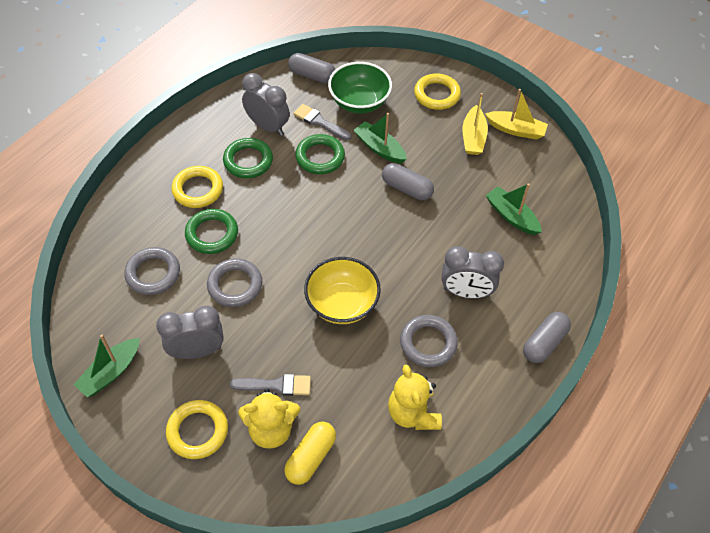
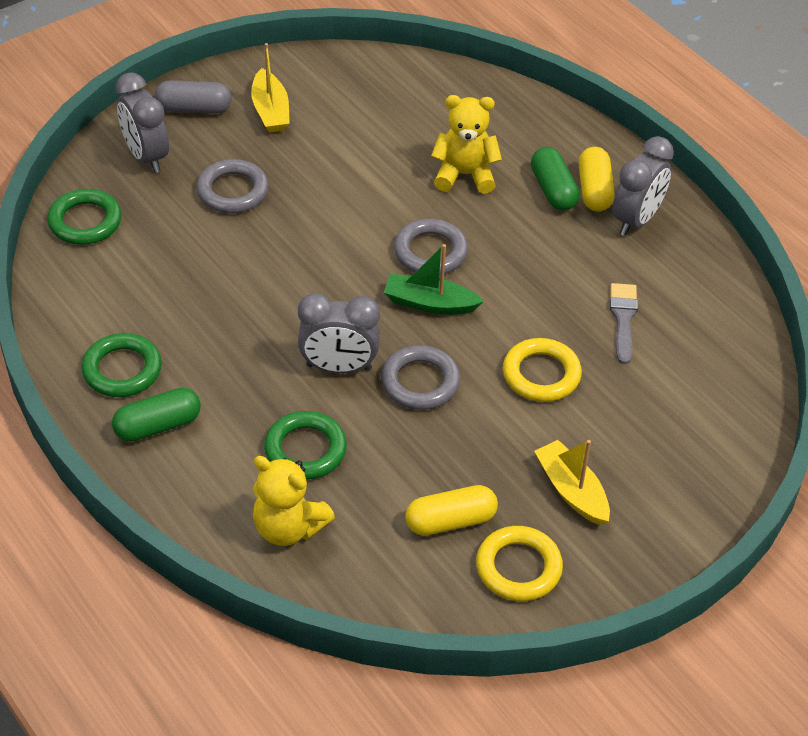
green boat: [74,335,140,397] [354,113,407,164] [486,183,542,235] = 3 -> [384,244,484,315] = 1
green bowl: [328,62,392,114] = 1 -> none = 0
green capsule: none = 0 -> [112,388,201,442] [531,147,580,211] = 2
grey brush: [229,374,311,396] [293,104,351,140] = 2 -> [610,283,638,364] = 1
grey capsule: [288,53,336,84] [382,163,434,200] [523,312,571,363] = 3 -> [155,80,232,114] = 1
yellow bowl: [304,257,381,324] = 1 -> none = 0
yellow capsule: [284,422,336,485] = 1 -> [405,485,498,536] [578,147,615,211] = 2
yellow ring: [166,400,228,459] [171,166,223,208] [414,73,461,110] = 3 -> [476,526,563,601] [503,338,582,402] = 2

